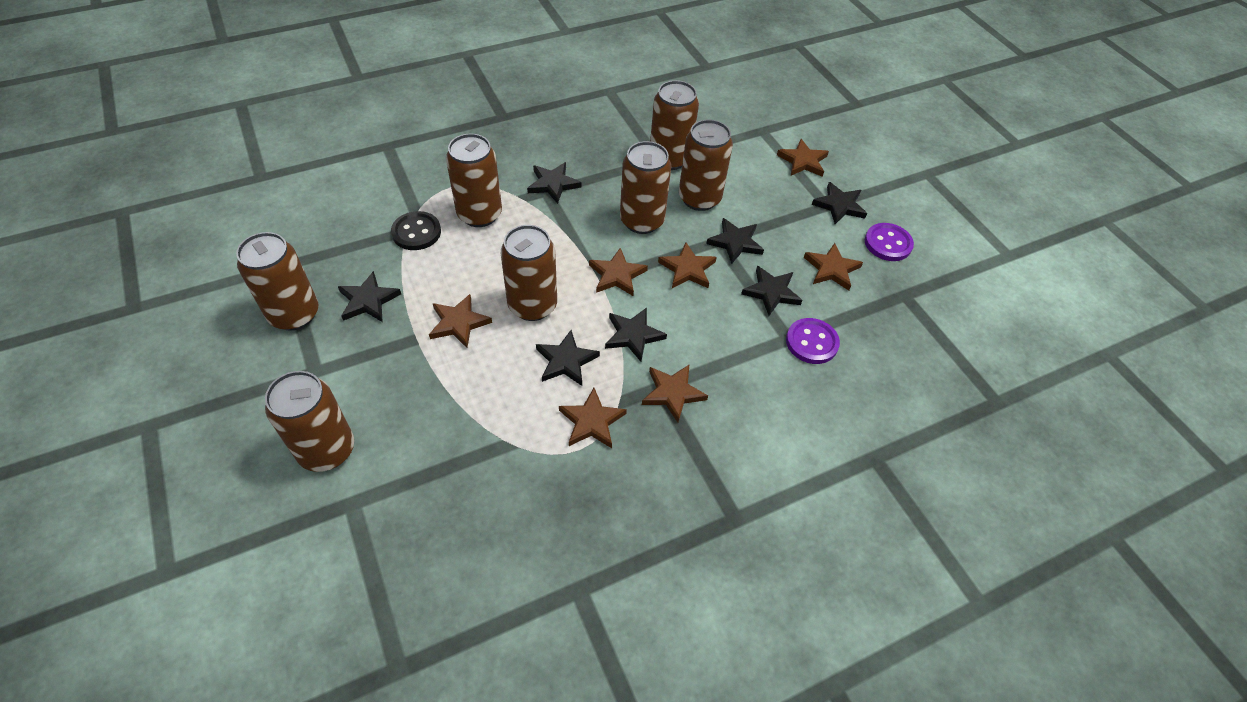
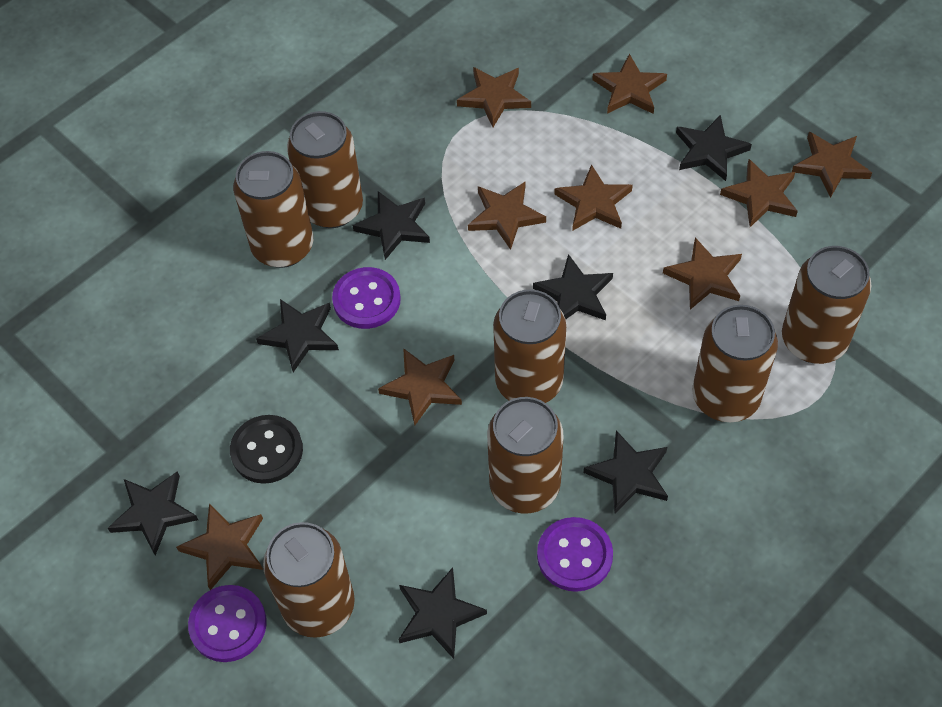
brown star: [429,294,492,348] [559,388,627,448] [589,248,648,296] [642,364,708,423] [658,242,717,288] [777,139,829,176] [804,243,863,290] = 7 -> [176,503,263,590] [378,348,462,425] [457,67,531,127] [468,182,546,250] [554,164,633,231] [592,54,667,114] [663,237,742,310] [720,159,798,227] [792,132,872,198] = 9
purple button: [786,318,840,364] [865,223,914,261] = 2 -> [188,585,267,662] [332,267,401,329] [537,517,613,592] = 3

